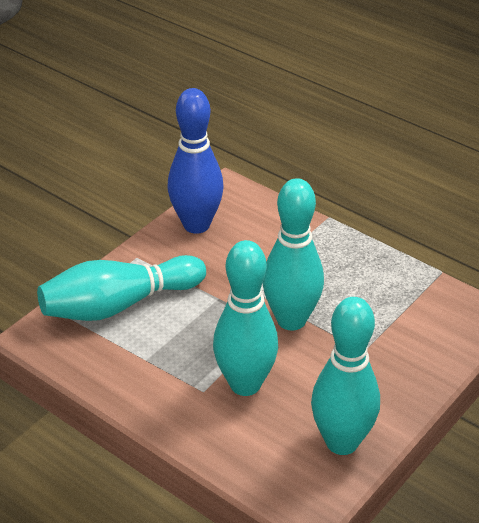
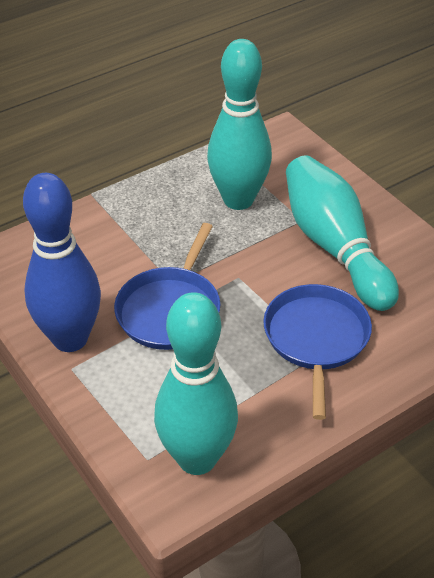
blue pan: none = 0 -> [114,223,220,350] [263,284,372,420] = 2
turquoise bowling pin: [37,255,206,321] [213,240,278,396] [263,178,324,330] [311,297,380,455] = 4 -> [154,292,238,475] [207,39,272,210] [286,155,399,311] = 3

